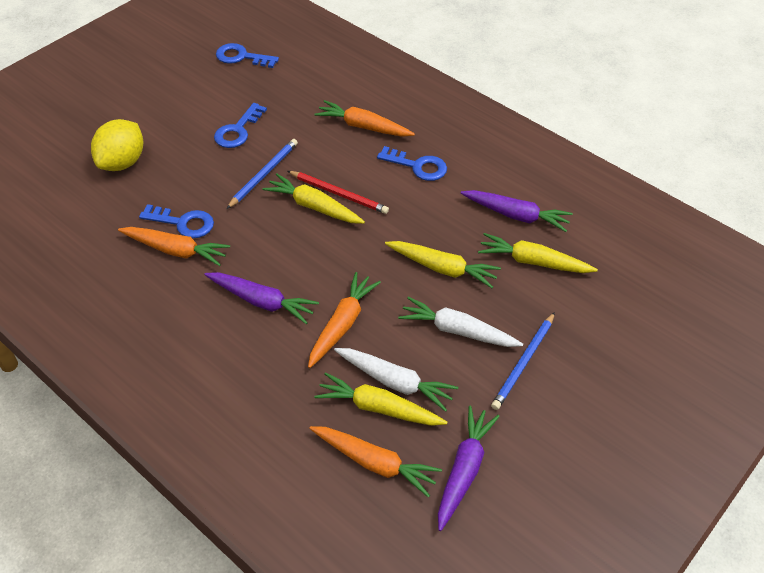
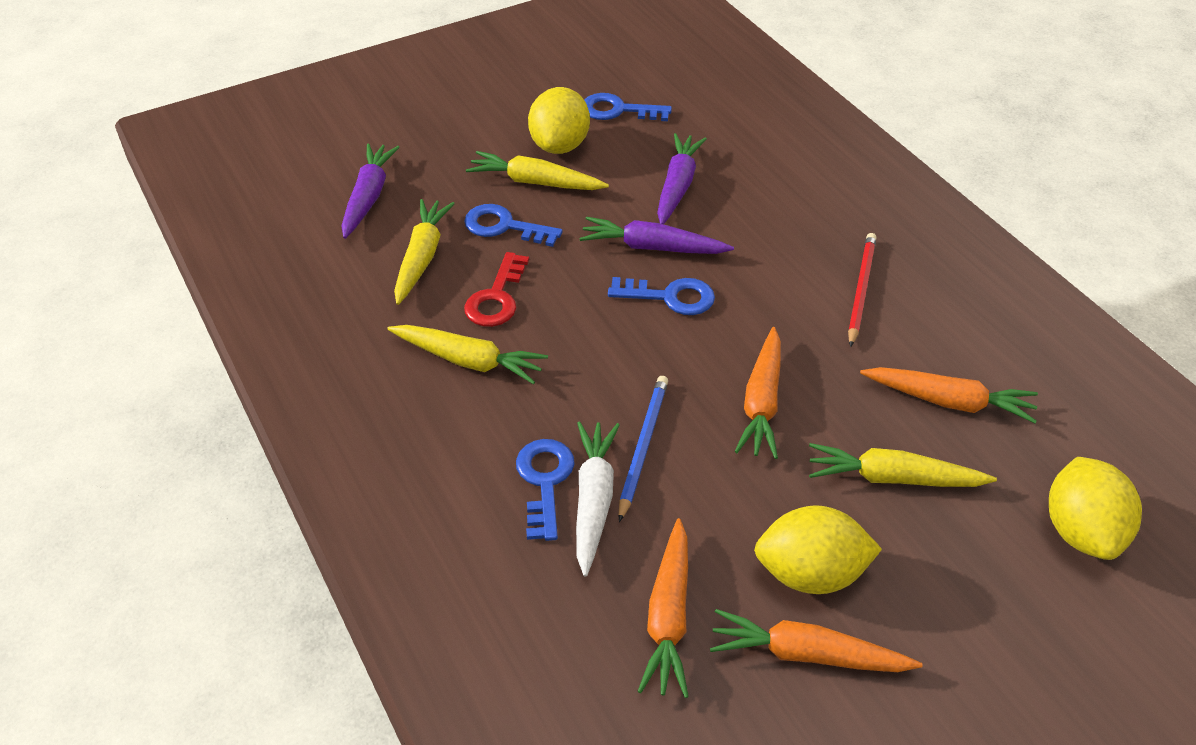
blue pencil: [227,139,298,209] [491,312,555,410] = 2 -> [619,376,668,522] = 1
red key: none = 0 -> [464,252,529,327] = 1
white carrot: [334,348,458,412] [398,297,523,347] = 2 -> [576,421,620,577] = 1
yellow lemon: [91,119,143,171] = 1 -> [528,87,590,154] [754,505,882,594] [1049,457,1142,560] = 3

